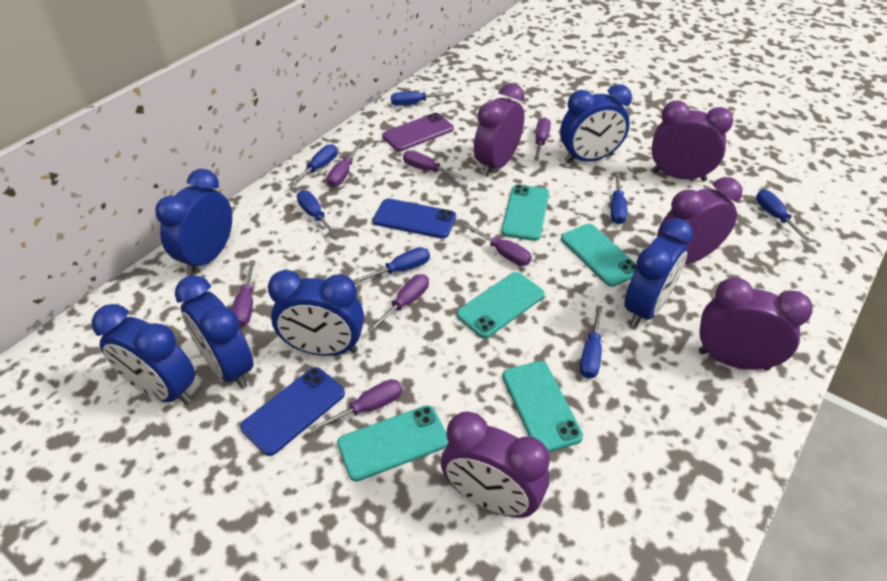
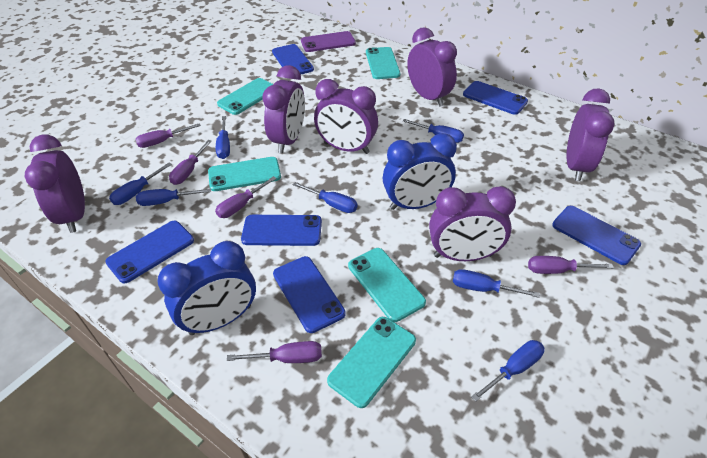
blue clock: [92,304,195,405] [155,169,232,275] [175,275,254,389] [268,270,364,356] [560,84,632,163] [624,218,693,327] = 6 -> [157,241,256,335] [383,133,457,210] = 2
blue phone: [240,367,345,456] [373,198,456,239] = 2 -> [105,221,194,283] [241,215,322,246] [272,44,314,74] [273,256,346,333] [463,81,528,115] [552,206,641,265] = 6
purple clock: [441,411,550,518] [474,83,525,177] [651,101,733,181] [657,177,742,264] [699,277,813,371] = 5 -> [25,135,85,233] [262,65,305,153] [314,79,378,154] [407,27,457,107] [429,186,516,261] [566,88,615,181] = 6
purple screwdriver: [232,260,256,327] [310,379,403,433] [327,142,363,187] [368,274,429,332] [403,150,467,180] [464,224,532,266] [534,117,551,161] = 7 -> [135,123,201,148] [169,140,212,185] [215,176,277,218] [227,341,322,363] [528,256,614,274] = 5

